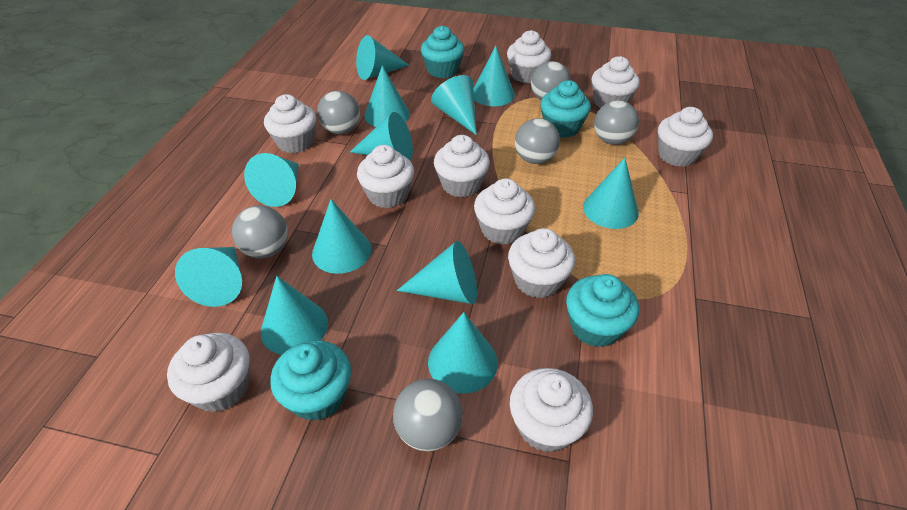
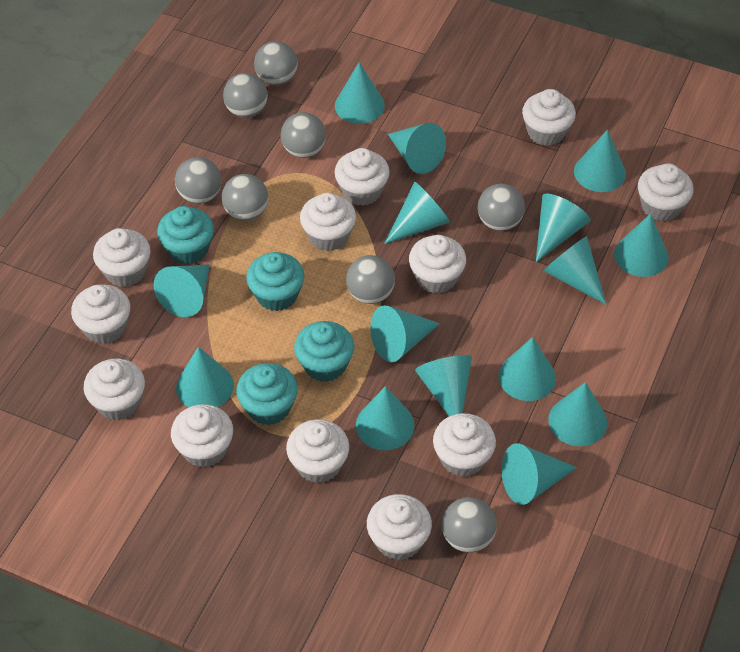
grey ball: [232,205,288,259] [317,91,360,134] [393,379,463,451] [515,118,560,164] [531,61,571,100] [594,100,639,145] = 6 -> [175,157,222,204] [222,174,269,221] [223,73,268,118] [254,41,298,85] [281,112,326,158] [346,255,395,304] [442,497,497,553] [477,184,525,231] = 8
turquoise cone: [175,247,242,307] [244,153,299,207] [261,276,328,355] [312,199,371,274] [350,112,413,160] [356,35,409,80] [364,65,410,127] [397,241,477,304] [428,312,498,393] [431,75,477,135] [473,46,515,106] [583,158,639,229] = 12 -> [153,264,210,317] [176,347,234,407] [335,62,385,124] [356,386,415,450] [370,305,440,362] [384,182,450,244] [388,123,446,174] [415,355,472,416] [498,337,556,401] [501,443,577,505] [536,193,590,262] [543,236,606,304] [548,382,607,446] [574,130,626,192] [614,214,669,277] = 15
white cupcake: [167,333,250,412] [264,94,316,153] [357,145,414,208] [434,135,490,197] [474,178,535,245] [507,30,551,83] [508,228,575,298] [510,368,593,452] [592,56,640,108] [658,107,713,167] = 10 -> [71,284,130,344] [83,358,145,420] [93,228,151,287] [171,404,233,468] [286,419,349,483] [300,193,356,251] [335,148,390,206] [367,494,432,560] [409,235,466,294] [433,413,496,477] [522,89,576,146] [638,163,693,222] = 12

